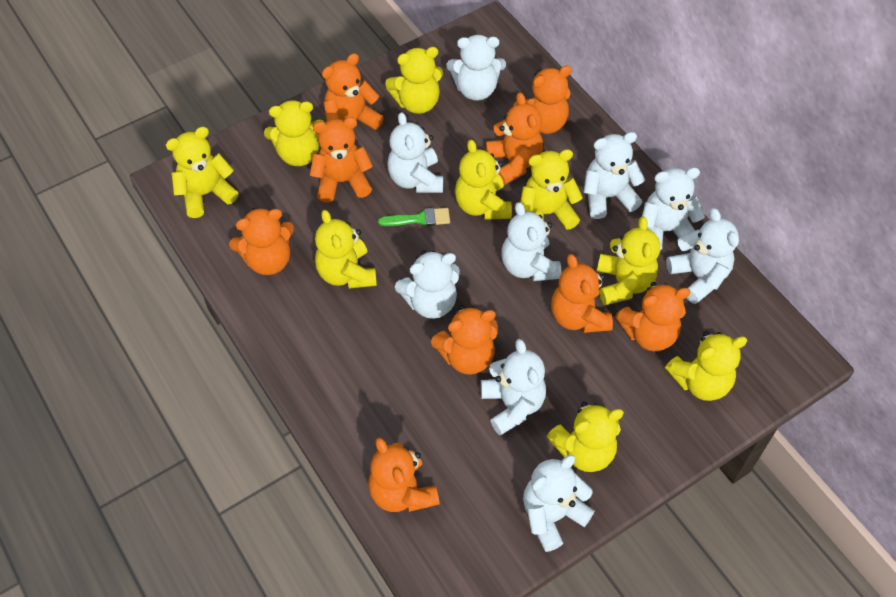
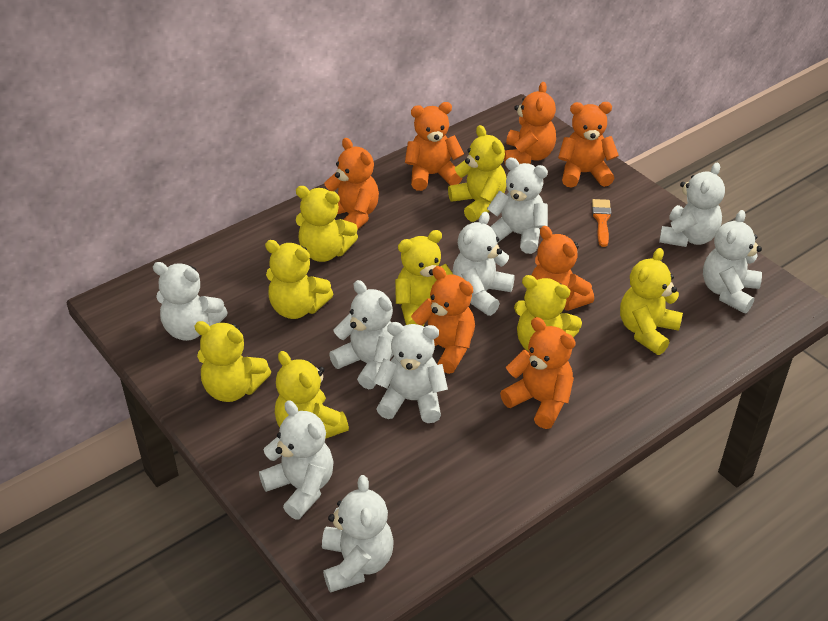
green brush: [378,208,450,226] = 1 -> none = 0
orange brush: none = 0 -> [592,199,611,247] = 1
orange teddy bear: [229,207,294,275] [310,117,373,203] [322,53,384,130] [368,438,440,512] [431,305,498,375] [486,92,543,185] [514,65,572,134] [551,254,613,333] [615,282,690,351] = 9 -> [324,138,379,230] [405,102,464,191] [411,266,475,374] [500,317,576,429] [504,82,556,166] [532,226,594,311] [558,102,619,188] = 7
yellow teddy bear: [166,127,238,218] [264,100,325,166] [315,210,377,289] [385,47,443,114] [455,140,512,220] [520,149,583,230] [547,402,624,472] [597,217,660,305] [665,331,747,401] = 9 -> [195,321,271,402] [265,240,333,319] [275,351,349,439] [296,186,358,262] [395,230,454,327] [448,125,506,222] [514,275,582,352] [620,248,683,355] = 8

